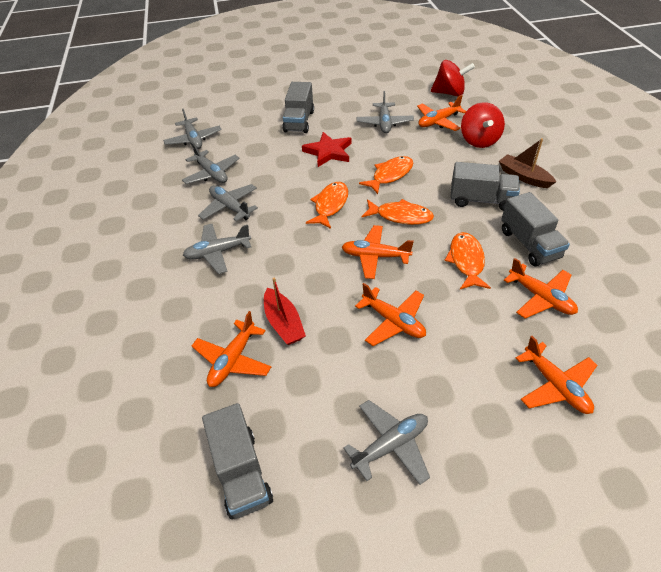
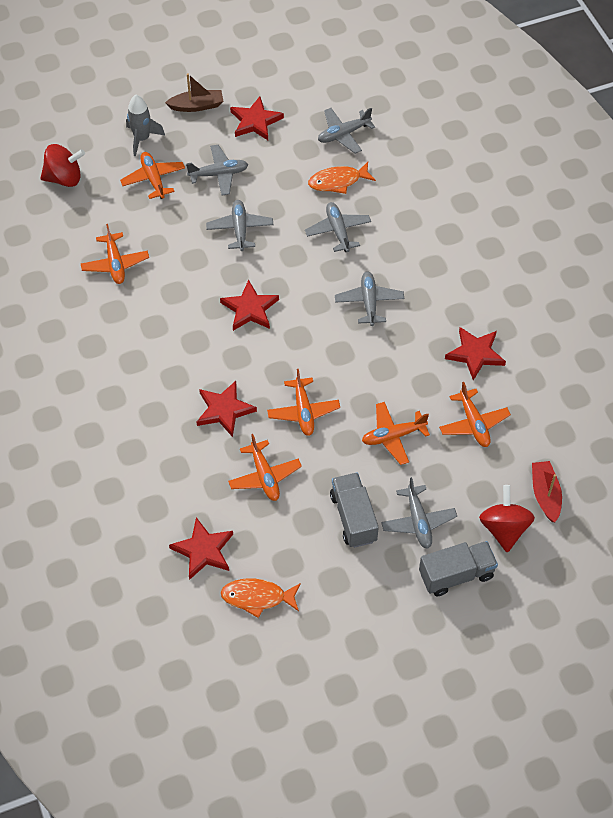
grey rocket: none = 0 -> [126,95,165,156] = 1
grey truck: [202,403,273,519] [282,82,314,133] [451,162,520,211] [501,192,570,267] = 4 -> [330,473,379,548] [419,541,498,596] = 2
orange fish: [306,182,348,229] [359,156,413,194] [362,199,434,225] [444,232,491,289] = 4 -> [221,578,301,618] [308,162,376,194] = 2
red star: [302,132,351,167] = 1 -> [169,517,233,580] [197,381,257,437] [220,280,279,331] [230,97,284,140] [445,327,506,380] = 5

